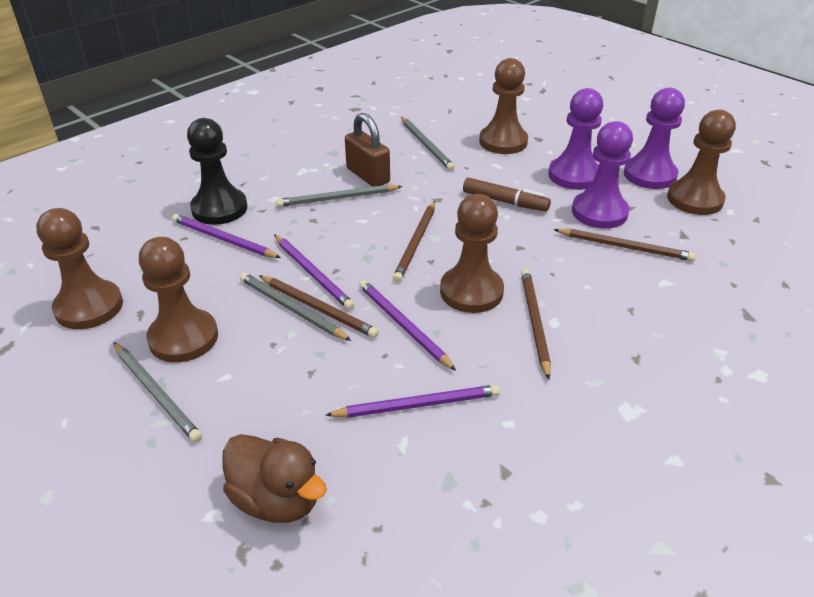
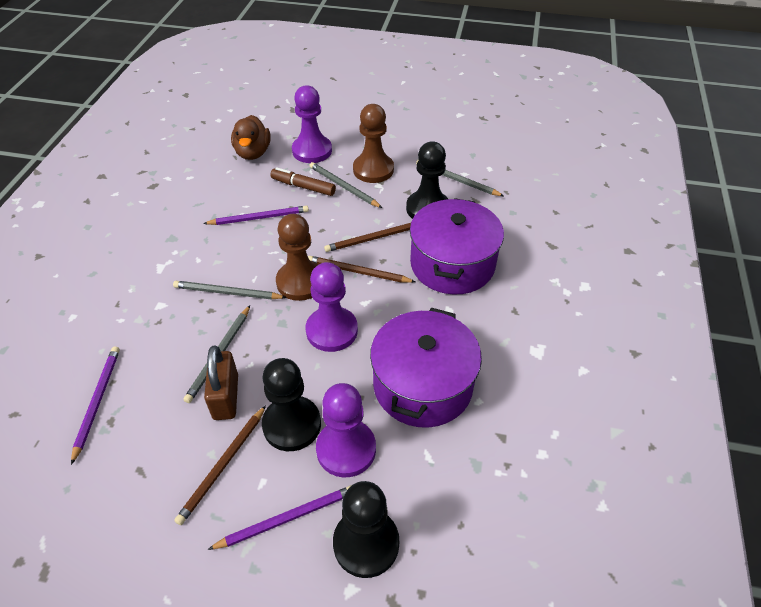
black pawn: [187,118,247,225] = 1 -> [262,358,321,451] [333,481,399,578] [406,141,448,219] = 3
brown pawn: [36,208,123,329] [139,237,218,362] [440,194,504,313] [479,58,528,154] [667,110,736,215] = 5 -> [276,214,318,301] [353,104,394,183] = 2
brown pencil: [259,275,379,338] [393,201,435,282] [521,269,551,380] [553,229,696,261] = 4 -> [174,405,266,525] [308,256,416,283] [324,223,411,252] = 3
purple pencil: [172,214,281,258] [274,234,355,310] [326,385,500,418] [359,280,456,371] = 4 -> [71,347,120,465] [203,206,309,225] [207,485,352,550] = 3
purple pot: none = 0 -> [370,308,482,428] [410,198,504,295] = 2

